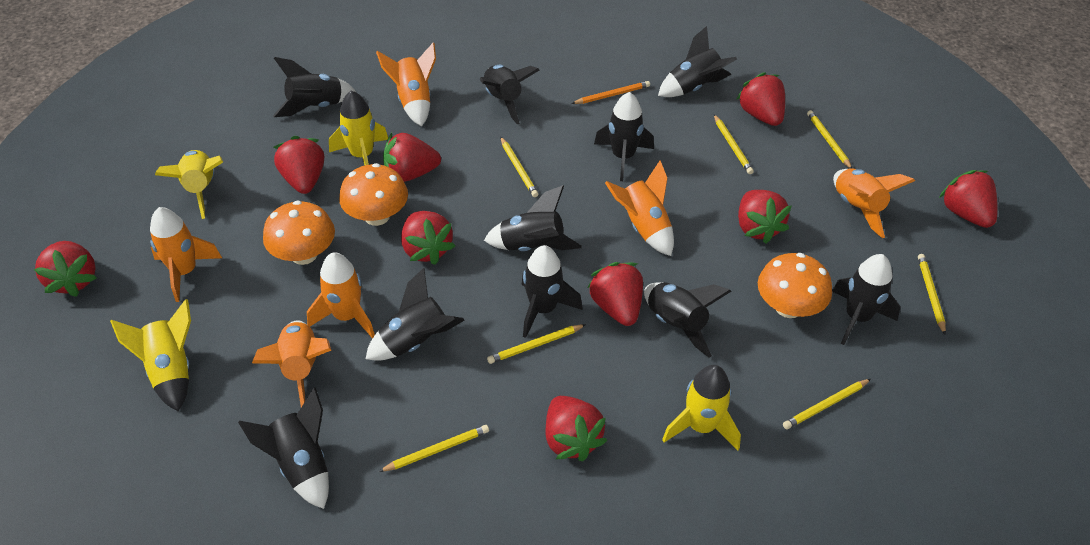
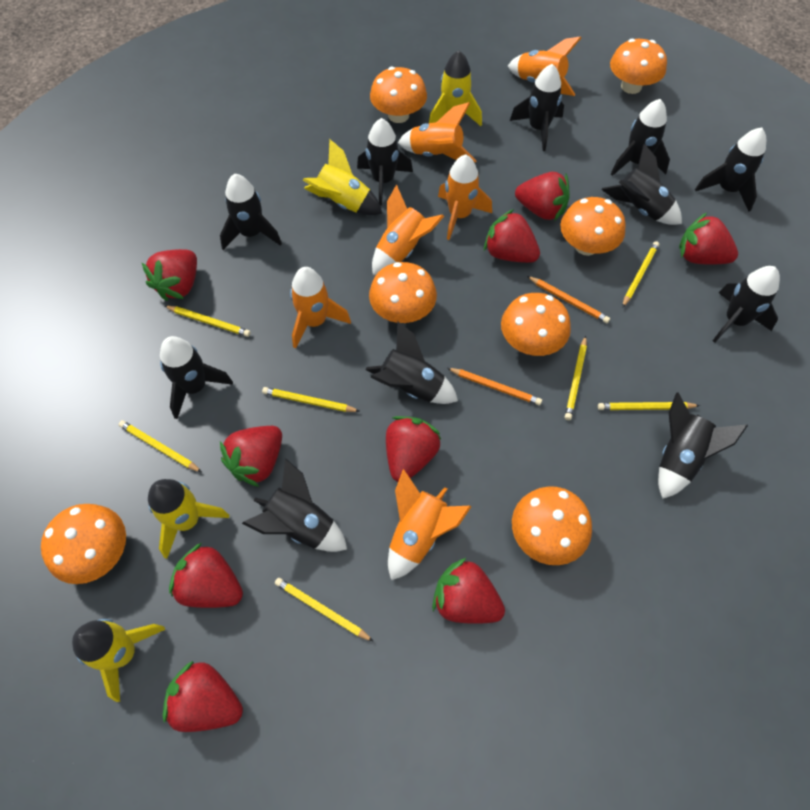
black rocket: [238,388,329,509] [273,57,356,117] [366,268,464,361] [480,65,539,124] [484,185,582,251] [522,245,583,338] [594,92,654,181] [644,282,731,358] [658,26,737,97] [832,254,900,345] = 10 -> [160,336,233,419] [220,174,282,250] [242,458,347,552] [357,118,413,206] [365,322,458,404] [510,64,564,151] [601,144,682,225] [611,99,670,176] [658,392,748,499] [695,128,766,212] [713,266,780,343] = 11
orange mushroom: [263,200,335,265] [339,163,408,226] [758,253,832,318] = 3 -> [41,504,126,584] [369,262,437,323] [370,67,427,123] [501,293,571,356] [512,486,592,565] [560,197,626,256] [610,39,667,94] = 7
orange pencil: [571,81,650,104] = 1 -> [447,368,542,405] [527,276,610,323] = 2

